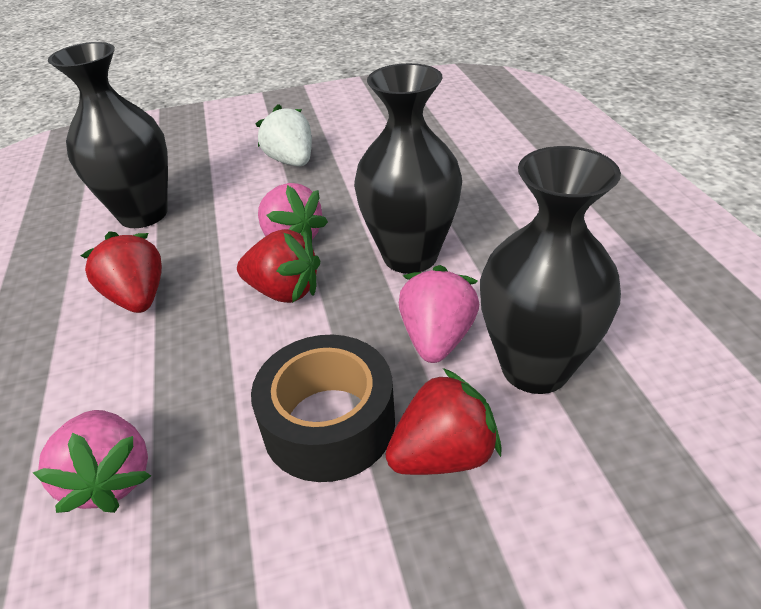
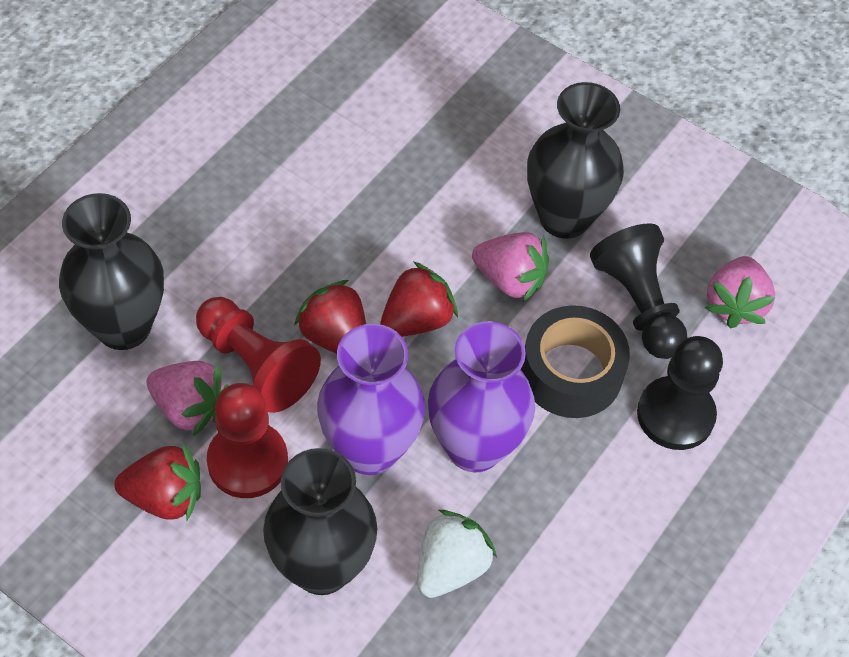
black pawn: none = 0 -> [590,223,688,359] [637,336,723,450] = 2
purple vase: none = 0 -> [317,324,425,475] [428,321,535,472] = 2
red pawn: none = 0 -> [196,297,321,413] [207,383,288,498] = 2

